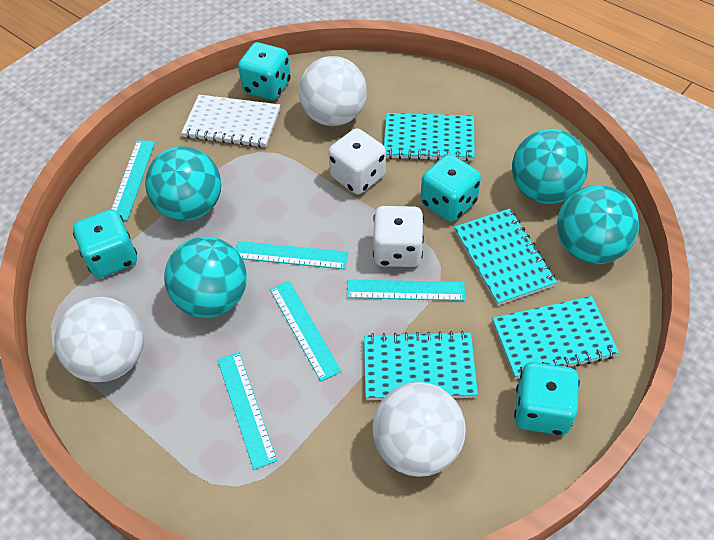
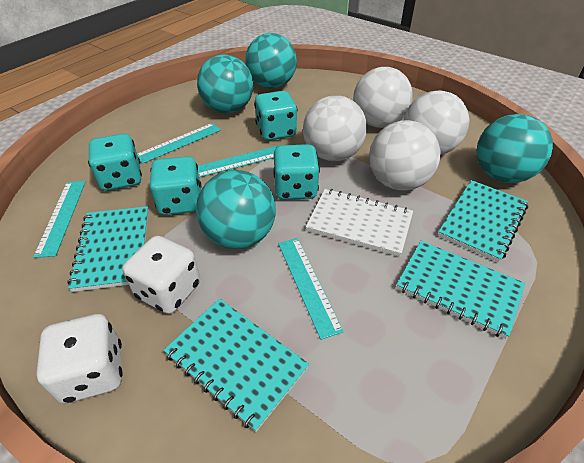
turquoise ruler: [111,140,155,221] [217,352,277,470] [236,241,348,269] [270,281,341,381] [347,279,465,301] = 5 -> [33,181,86,258] [137,123,221,164] [198,145,280,177] [278,238,344,340] = 4
white ball: [54,297,144,382] [298,56,367,126] [372,382,466,477] = 3 -> [303,96,367,161] [353,67,413,128] [369,120,441,191] [404,91,469,155] = 4

